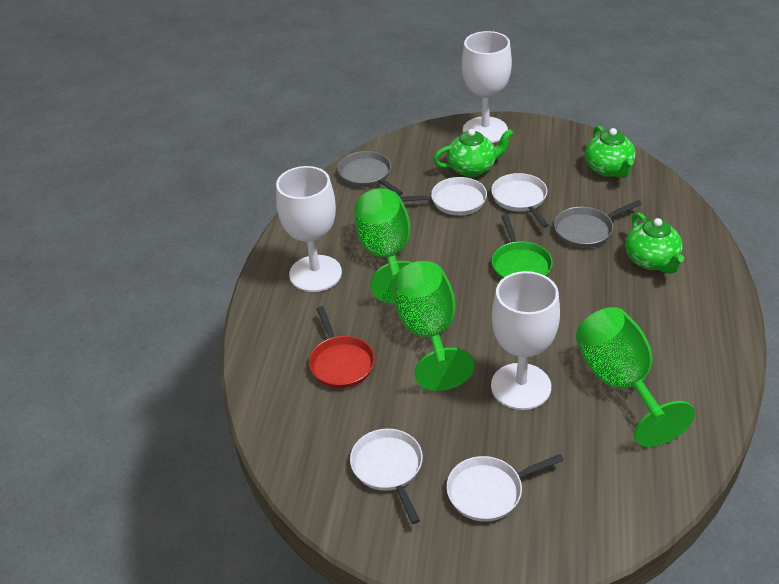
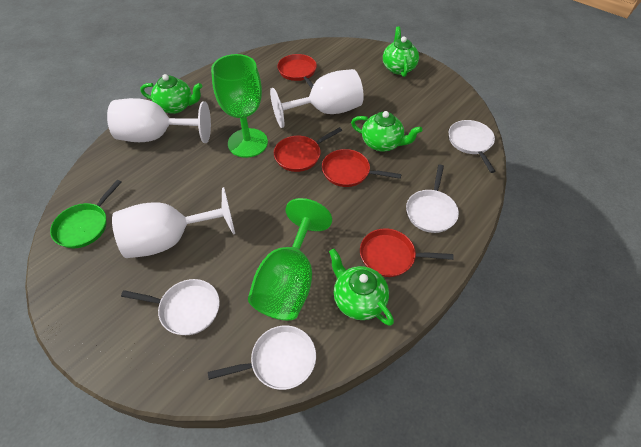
green goblet: [354,188,413,303] [393,261,474,391] [576,307,695,447] = 3 -> [211,54,268,158] [248,198,332,321] = 2
green teapot: [433,129,513,177] [585,126,636,178] [625,212,684,274] = 3 -> [140,74,203,114] [329,249,394,326] [351,111,422,151] [383,26,419,77] = 4
grey pan: [338,151,403,196] [554,200,642,248] = 2 -> none = 0
red pan: [309,306,375,388] = 1 -> [274,127,342,172] [277,54,317,89] [322,149,401,187] [360,228,454,277] = 4

